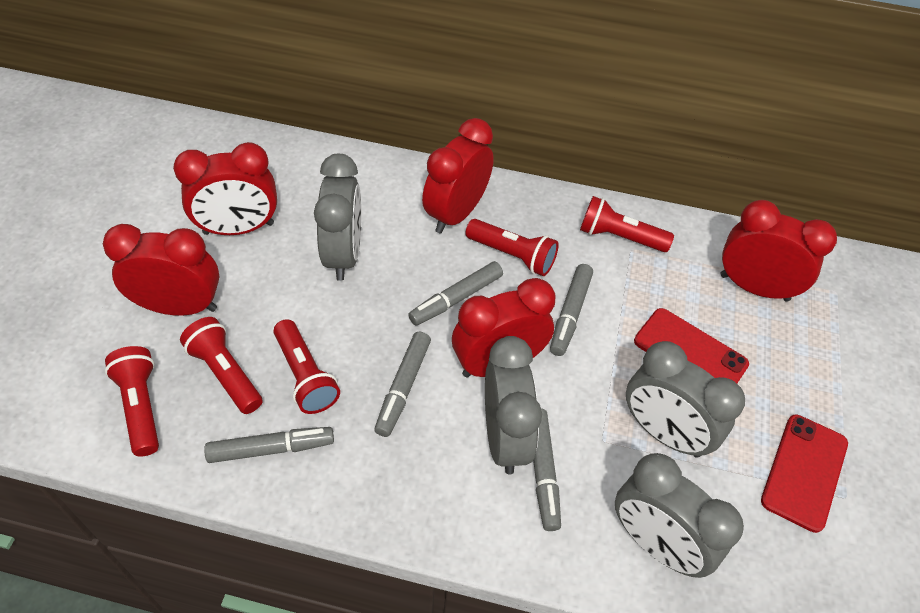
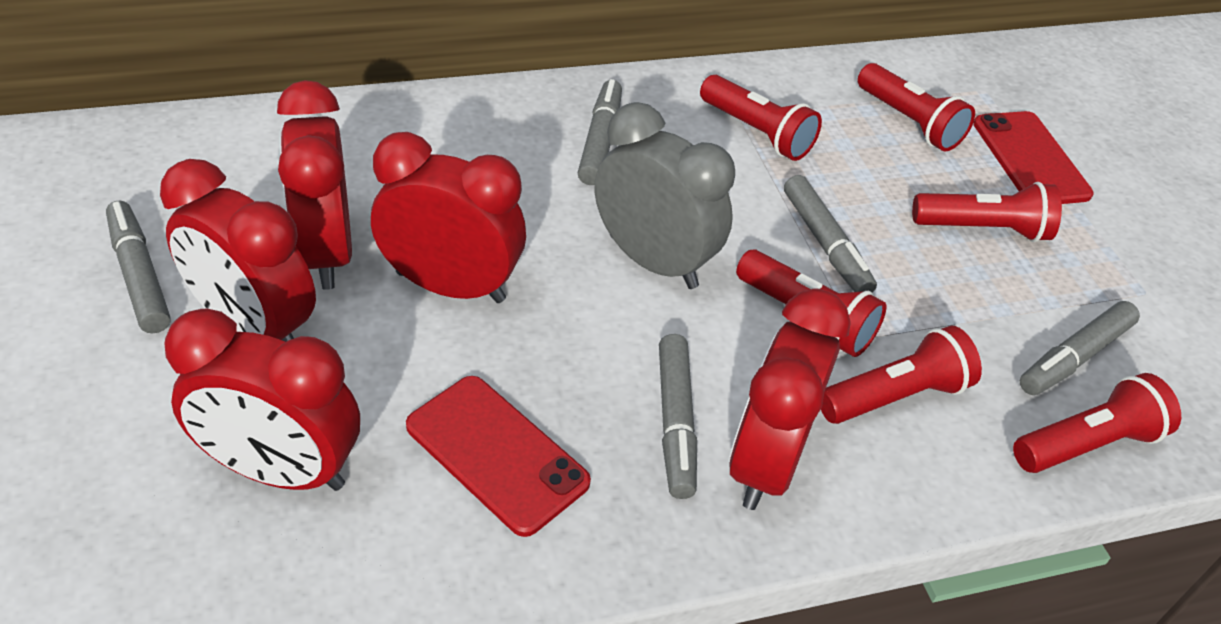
grey clock: [314,154,361,281] [485,336,542,474] [615,453,744,578] [626,341,745,458] = 4 -> [595,102,735,289] = 1
red flashlight: [105,346,159,457] [180,317,263,414] [273,319,340,414] [465,219,559,276] [580,196,674,252] = 5 -> [700,75,822,161] [736,250,886,357] [821,326,982,424] [857,63,975,151] [912,182,1062,242] [1013,373,1181,473] = 6

